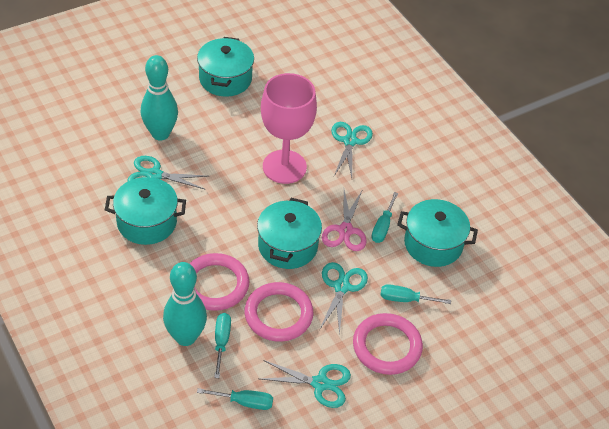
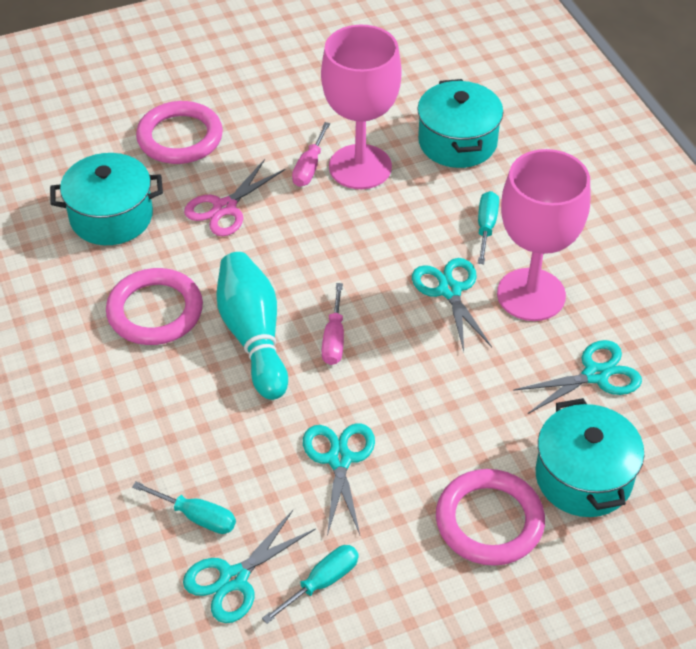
pink goblet: [261,73,317,184] = 1 -> [321,25,402,189] [497,149,591,321] = 2
pink screwdriver: none = 0 -> [292,122,330,187] [322,283,344,365] = 2
turquoise bowling pin: [141,55,178,140] [163,262,207,346] = 2 -> [216,252,288,400] = 1
turquoise pot: [105,177,186,245] [197,37,254,97] [257,198,322,269] [397,199,478,267] = 4 -> [50,153,163,245] [417,79,503,168] [536,398,644,517] = 3
turquoise screwdriver: [197,388,273,410] [214,313,231,378] [372,192,398,243] [380,284,451,304] = 4 -> [132,482,236,534] [262,545,359,624] [478,191,499,264] = 3

